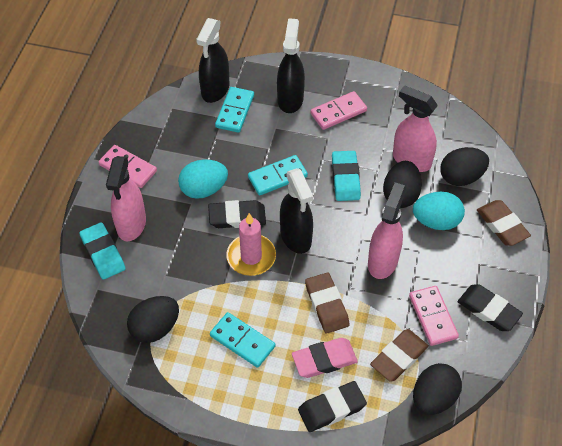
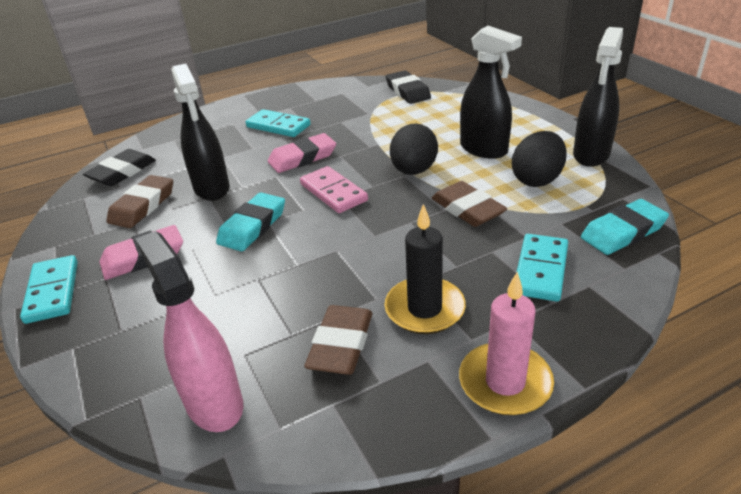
black candle: none = 0 -> [384,204,466,334] = 1
black egg: [127,296,179,343] [383,161,422,208] [413,363,462,415] [440,147,489,186] = 4 -> [390,124,438,175] [512,131,567,187] = 2
black eraser: [208,200,266,228] [298,381,367,432] [458,284,523,331] = 3 -> [83,149,156,186] [386,70,431,104] = 2
pink domino: [99,145,157,188] [310,91,367,130] [409,286,459,346] = 3 -> [300,166,368,213] = 1
pink eraser: [292,338,358,378] = 1 -> [99,225,183,280] [268,133,336,173] = 2
pink spray bottle: [106,156,146,241] [368,183,406,279] [393,85,438,172] = 3 -> [135,231,243,432] = 1
turquoise egg: [178,159,228,199] [413,192,465,230] = 2 -> none = 0

